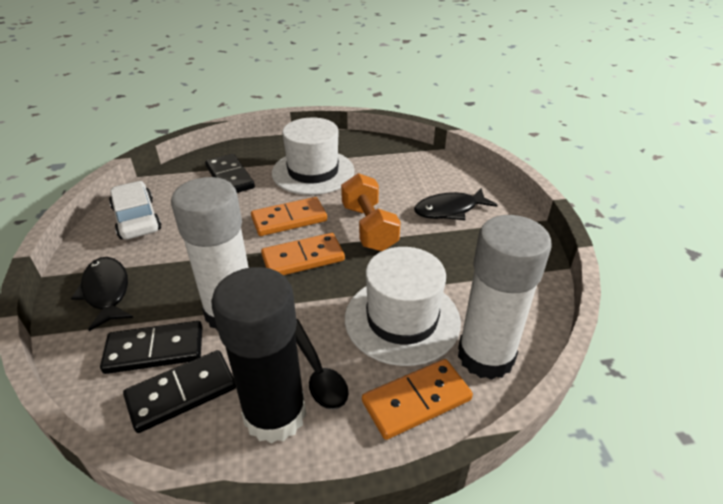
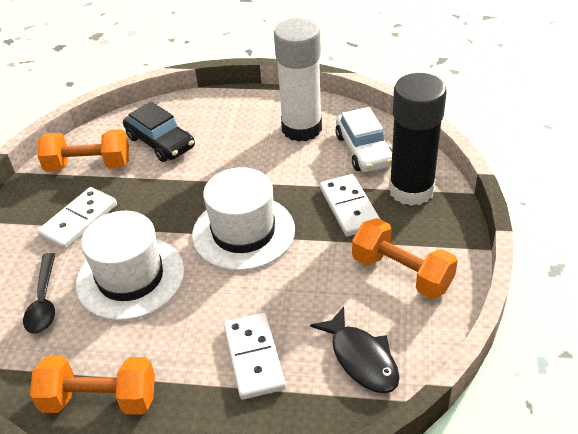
black car: none = 0 -> [123,101,195,162] = 1
black domino: [100,321,203,374] [123,350,236,433] [205,154,255,193] = 3 -> none = 0
black fish: [71,257,133,331] [414,188,497,220] = 2 -> [310,306,400,393] = 1
orange domino: [251,197,327,236] [261,233,345,275] [362,359,473,440] = 3 -> none = 0
orange dumbbell: [341,173,401,251] = 1 -> [30,356,155,415] [37,129,129,172] [352,218,458,299] = 3
white domino: none = 0 -> [37,187,117,250] [224,313,286,400] [320,174,381,236] = 3
white glue stick: [171,177,249,331] [458,215,552,380] = 2 -> [274,18,322,142] = 1

